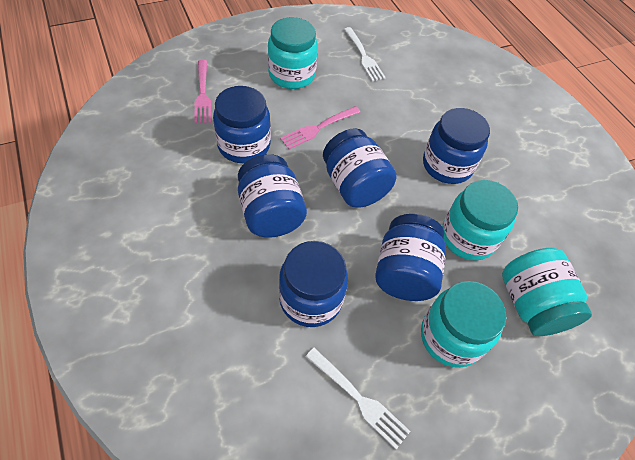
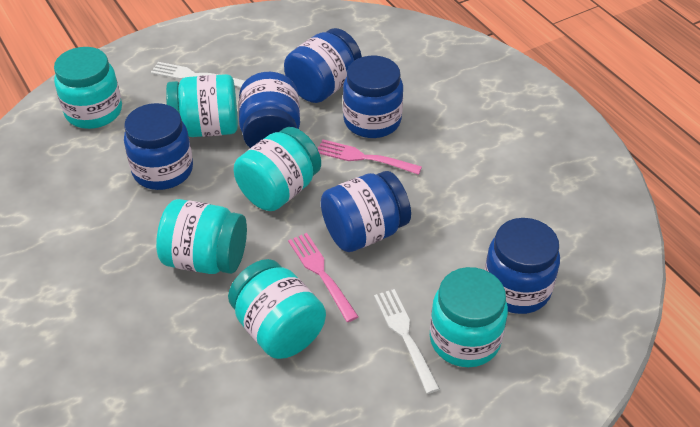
turquoise jar: [268,17,318,89] [421,281,506,368] [442,180,518,260] [502,248,592,336] = 4 -> [54,47,122,129] [156,199,247,274] [166,74,238,137] [228,259,326,359] [234,127,321,211] [430,267,508,367] = 6

